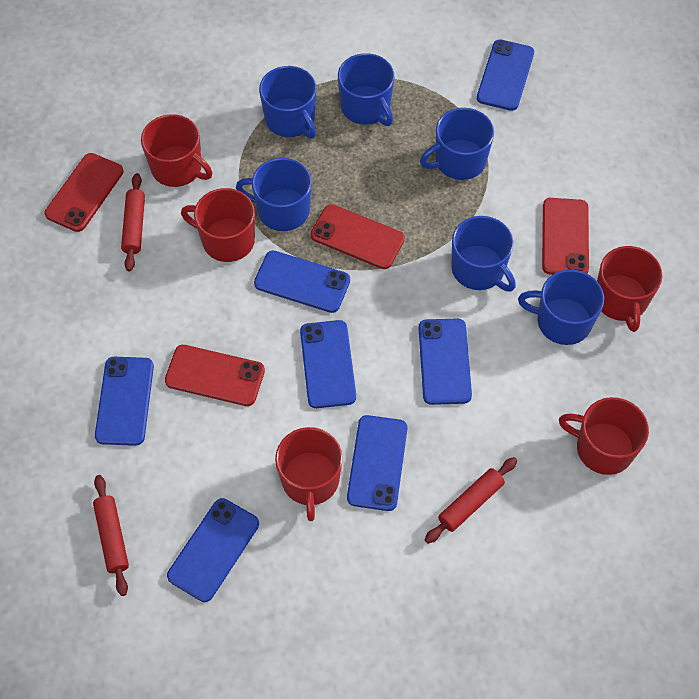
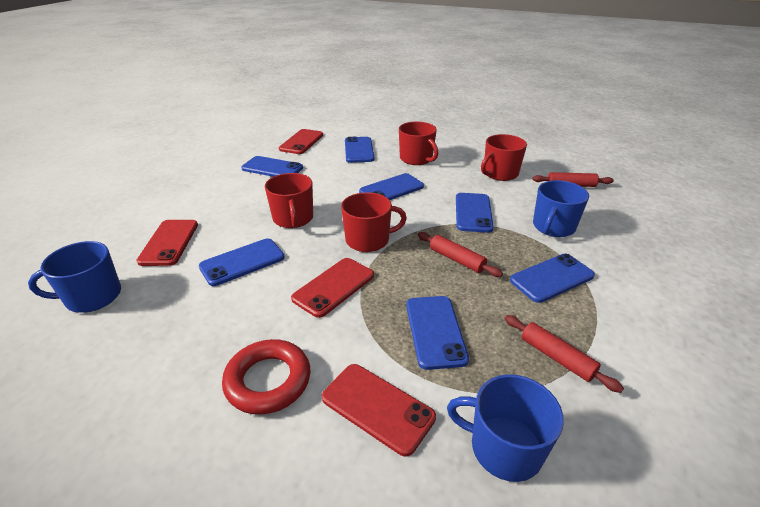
blue mug: [236,158,312,231] [259,66,316,139] [338,53,394,126] [420,108,494,180] [451,216,516,292] [518,269,604,345] = 6 -> [28,241,121,312] [447,374,564,482] [533,180,589,237] = 3
red mug: [141,114,212,187] [181,188,255,262] [275,427,343,521] [559,397,649,475] [597,246,663,332] = 5 -> [265,173,313,228] [341,192,407,252] [399,122,438,165] [481,134,527,181] = 4
red ring: none = 0 -> [222,339,311,415] = 1

